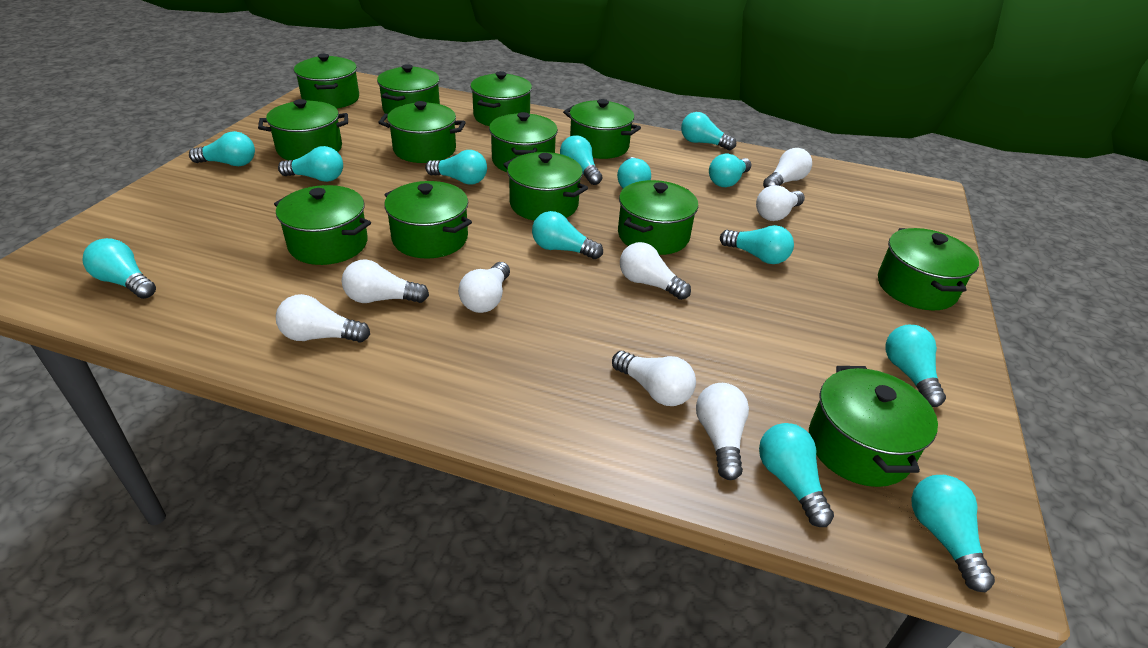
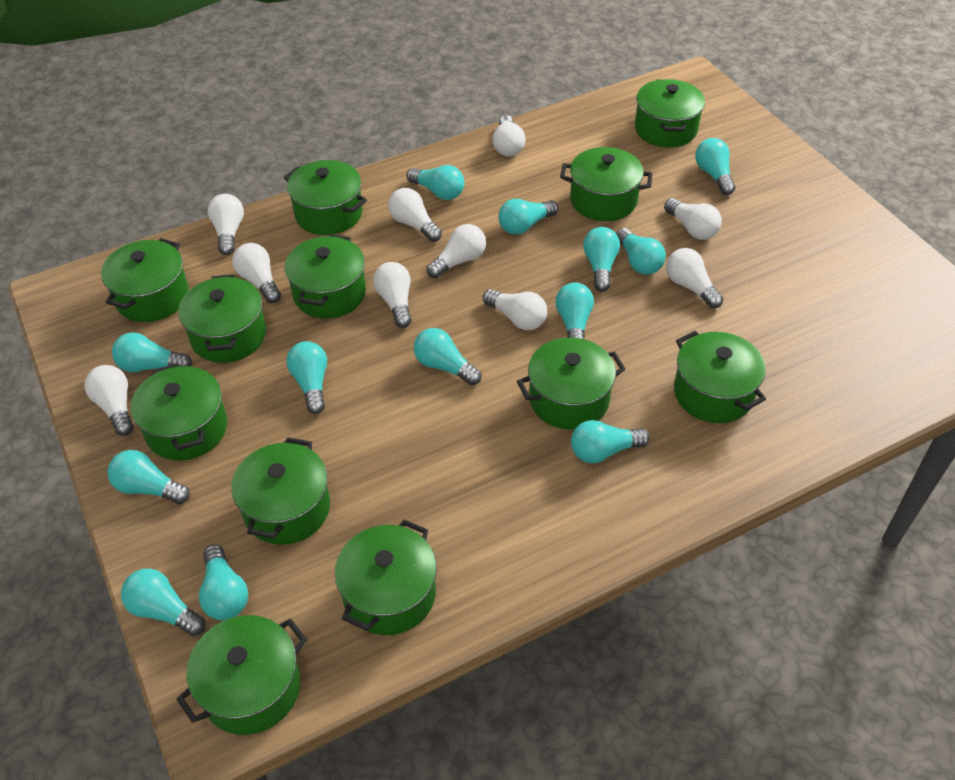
green pot: [258,99,348,160] [274,185,371,265] [294,54,359,109] [377,64,440,114] [378,101,466,163] [384,181,472,259] [470,71,532,126] [489,112,558,172] [503,152,588,221] [563,99,641,159] [618,180,698,255] [809,366,938,487] [878,228,979,310] = 13 -> [101,238,189,322] [131,363,227,461] [176,615,307,735] [178,274,266,363] [231,437,330,545] [284,160,367,235] [285,234,366,319] [335,519,437,635] [517,338,626,430] [560,147,652,221] [635,79,705,148] [674,331,766,423] = 12
white light bulb: [276,294,370,343] [342,259,429,303] [458,262,510,313] [612,351,696,406] [620,242,691,300] [696,383,749,480] [756,185,805,221] [763,148,812,188] = 8 -> [85,365,134,436] [208,194,244,255] [232,243,281,303] [373,262,412,328] [388,188,442,242] [427,224,486,278] [483,289,547,330] [492,115,525,156] [664,198,722,240] [666,248,724,308] = 10

